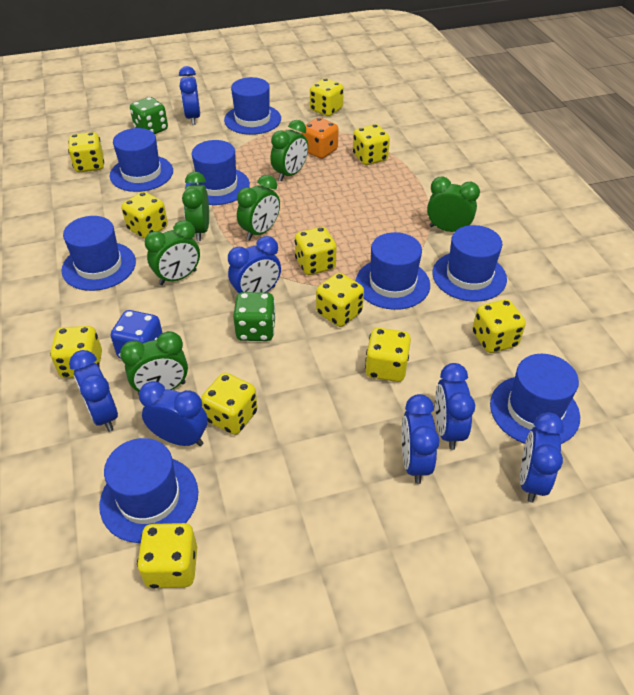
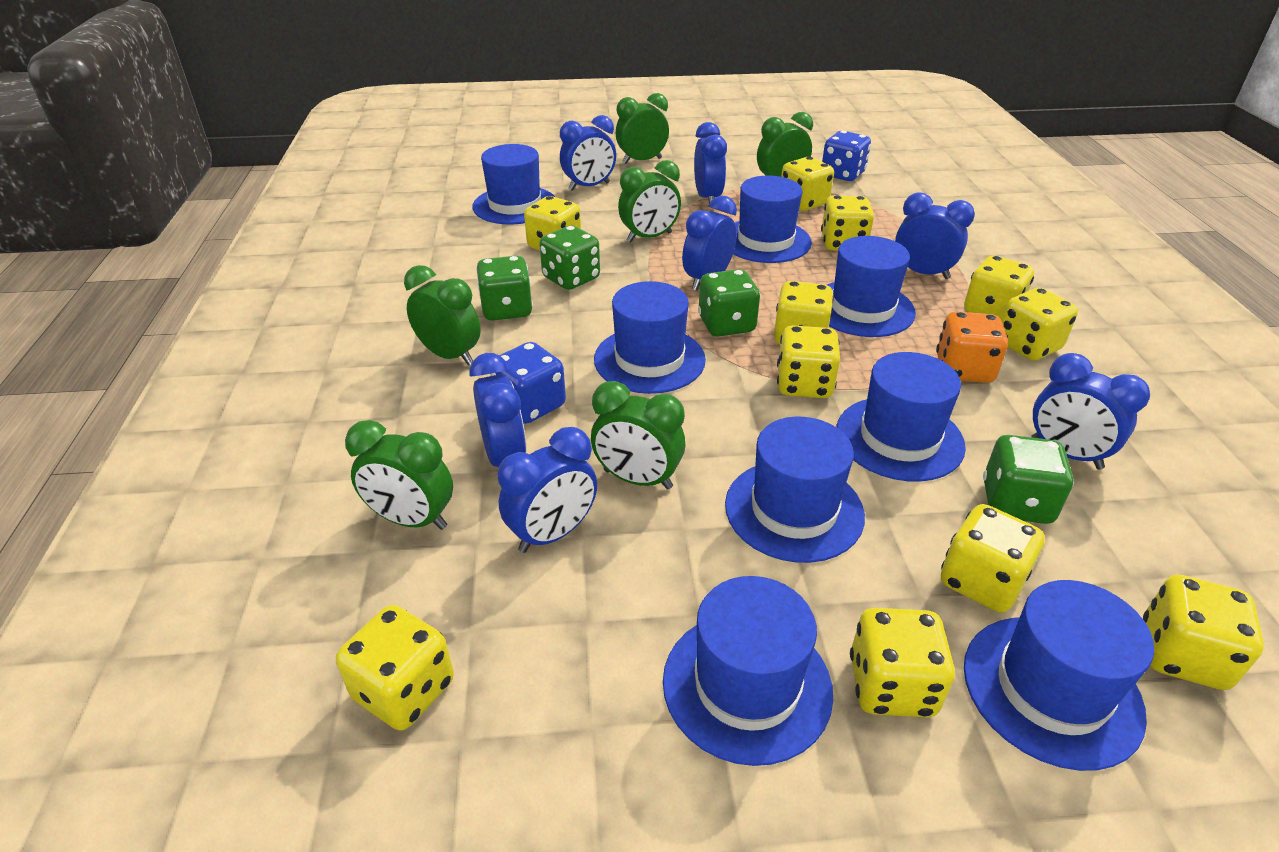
blue dice: [111,310,163,358] = 1 -> [491,342,566,424] [822,130,871,181] = 2
green dice: [130,97,168,134] [233,292,276,341] = 2 -> [477,256,533,321] [539,225,600,290] [698,269,760,337] [983,435,1074,524] = 4

